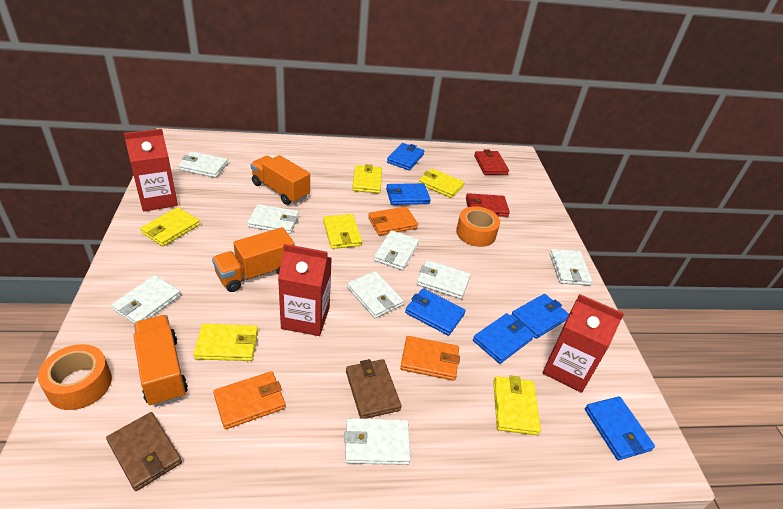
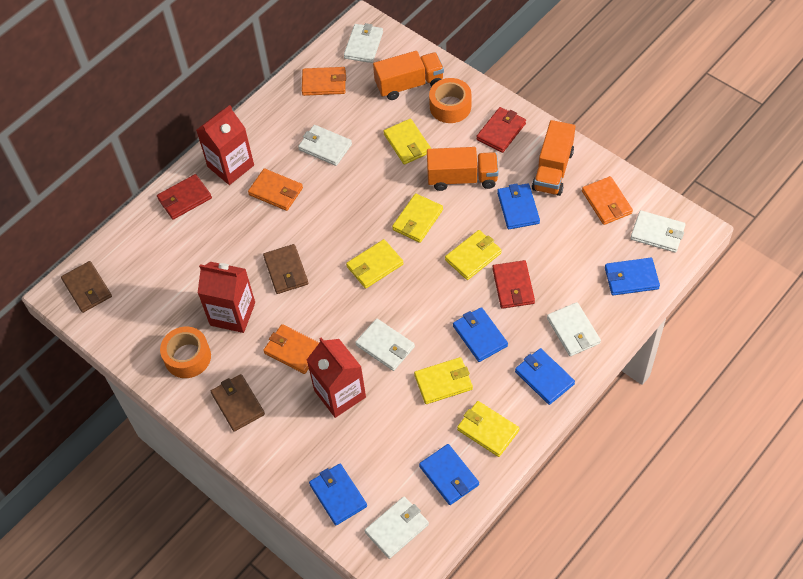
brown wallet: [106,412,182,491] [346,359,401,419] = 2 -> [61,261,112,313] [211,374,265,432] [263,244,308,294] = 3
orange wallet: [213,371,285,430] [368,206,418,236] [400,336,460,381] = 3 -> [248,168,303,211] [263,324,319,374] [302,67,346,96] [582,176,633,225] = 4
red wallet: [466,193,510,217] [474,150,509,175] = 2 -> [157,174,212,220] [476,107,526,153] [492,260,535,309] = 3
white wallet: [111,275,181,323] [178,151,228,178] [247,204,299,234] [344,418,411,465] [347,271,404,318] [374,230,419,270] [417,260,471,299] [550,249,592,285] = 8 -> [298,125,352,166] [344,23,383,63] [355,318,415,371] [365,496,429,559] [547,302,601,356] [630,210,686,253] = 6

